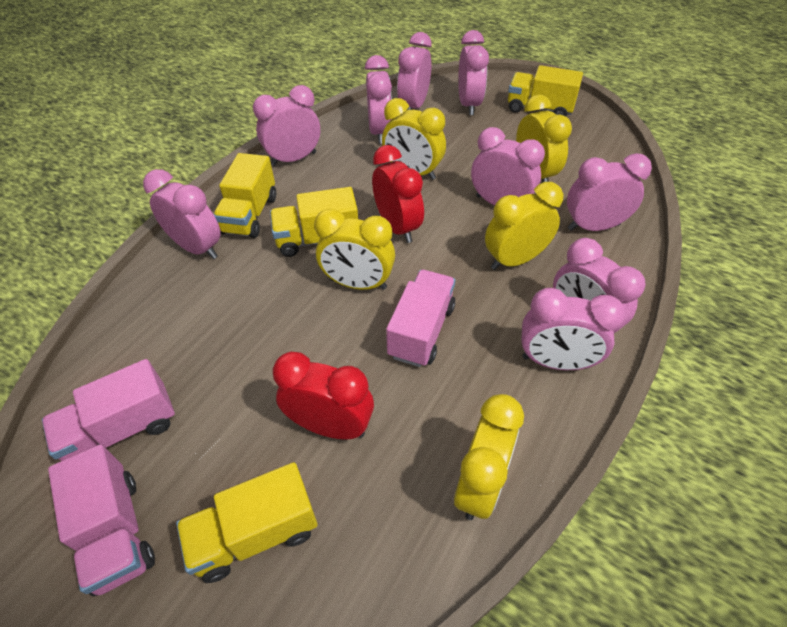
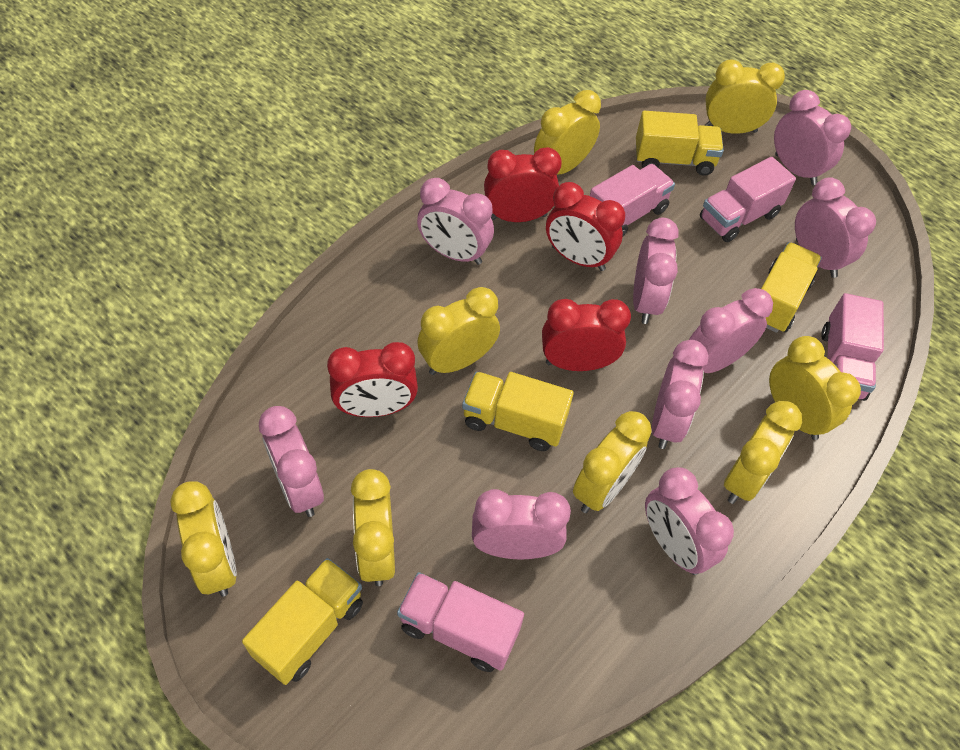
pink truck: [42,359,175,461] [48,444,155,596] [386,270,455,367] = 3 -> [397,572,524,672] [590,164,675,237] [700,157,796,242] [821,293,884,401] = 4
red clock: [273,352,374,440] [372,145,424,243] = 2 -> [327,342,418,417] [484,147,562,222] [542,299,631,371] [546,182,625,271] = 4
yellow clock: [314,209,395,290] [382,98,446,180] [454,394,524,520] [485,182,564,270] [516,95,572,183] = 5 -> [170,481,237,597] [351,469,395,586] [417,287,500,375] [534,90,601,174] [573,411,652,513] [705,59,785,134] [724,401,802,504] [769,336,861,440] = 8

